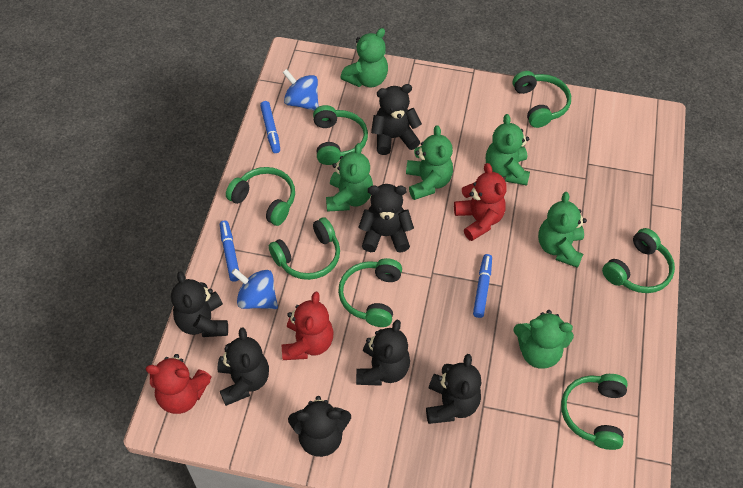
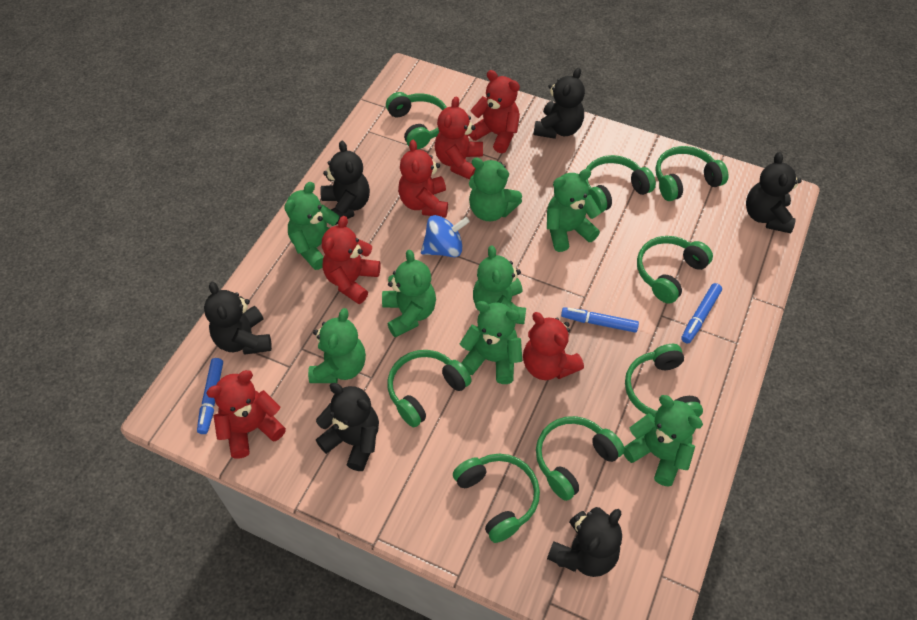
black teddy bear: [171,271,228,337] [217,327,269,406] [288,396,351,457] [356,320,410,386] [358,184,414,253] [371,84,422,155] [426,354,481,424] = 7 -> [204,282,272,355] [316,383,379,471] [320,141,370,225] [533,68,585,139] [547,507,622,577] [746,152,802,233] = 6
blue spinning top: [231,268,278,309] [282,69,319,111] = 2 -> [421,215,470,257] = 1
green headphones: [226,167,295,226] [269,217,340,280] [313,105,368,165] [338,258,402,327] [513,71,571,128] [561,374,628,450] [602,228,675,293] = 7 -> [386,92,447,150] [387,350,472,427] [453,454,540,543] [536,416,625,501] [586,155,656,213] [625,344,703,417] [637,236,713,304] [655,146,728,201] = 8
green teddy bear: [326,143,373,212] [340,28,388,87] [406,125,453,200] [486,114,530,186] [514,310,574,369] [538,192,587,268] = 6 -> [284,182,339,270] [308,308,366,383] [382,250,436,337] [460,301,522,384] [469,158,522,221] [473,245,526,324] [547,169,601,252] [623,395,703,487] = 8
red teddy bear: [146,354,211,414] [282,292,334,360] [454,163,507,241] = 3 -> [206,370,286,459] [322,216,381,304] [398,140,448,218] [435,97,483,180] [470,70,520,153] [523,312,584,380] = 6

